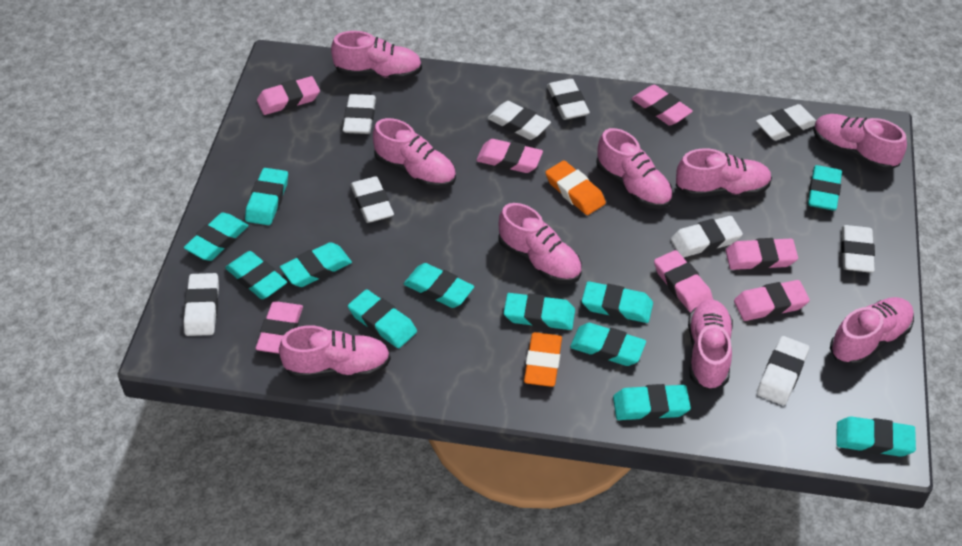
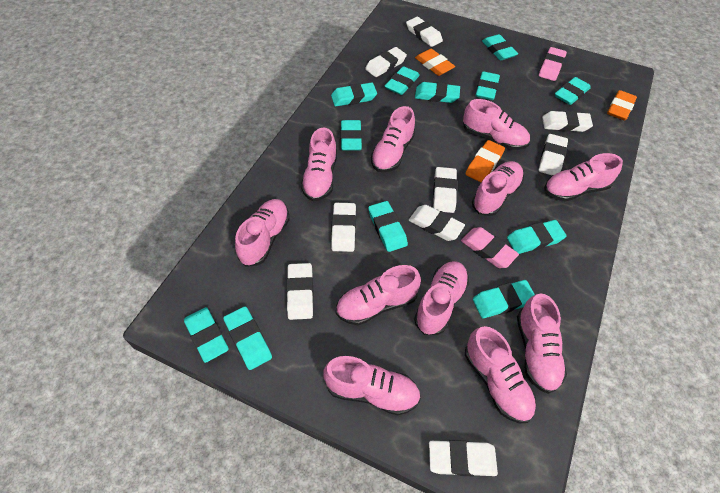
orange eraser: [524,332,562,387] [545,160,606,215] = 2 -> [415,49,455,76] [466,140,505,182] [607,90,637,120] = 3
pink eraser: [256,302,303,354] [257,76,320,115] [476,139,543,173] [632,85,693,126] [654,250,713,313] [726,238,798,270] [734,280,810,321] = 7 -> [461,227,519,268] [539,47,567,81] = 2
pink shoe: [279,326,391,379] [331,31,422,80] [373,118,456,189] [499,203,582,284] [596,128,673,209] [676,149,772,197] [688,299,733,391] [813,114,907,170] [830,297,914,366] = 9 -> [235,199,289,267] [301,127,337,201] [323,356,421,415] [336,265,421,325] [371,106,415,172] [414,261,469,335] [463,99,530,150] [465,326,536,423] [472,161,524,216] [517,293,567,394] [544,153,623,201] = 11

